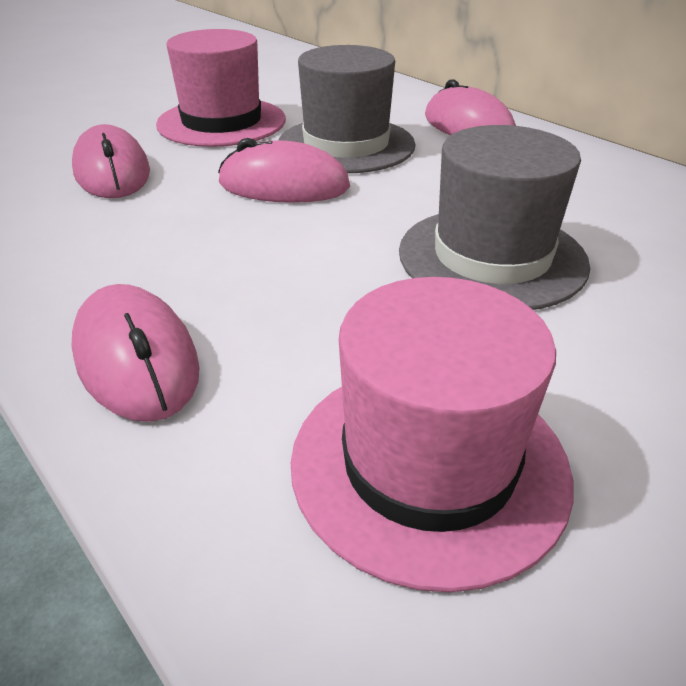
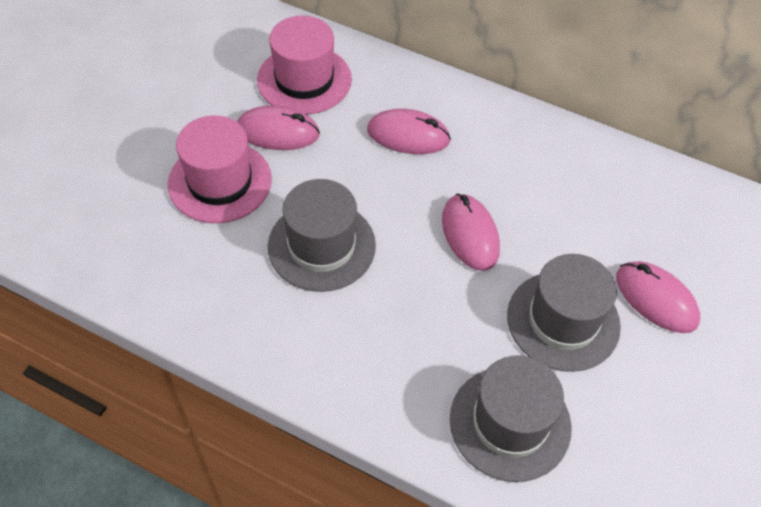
grey hat: [278,45,416,173] [399,125,590,310] = 2 -> [268,179,376,292] [450,355,572,482] [507,254,621,372] = 3

